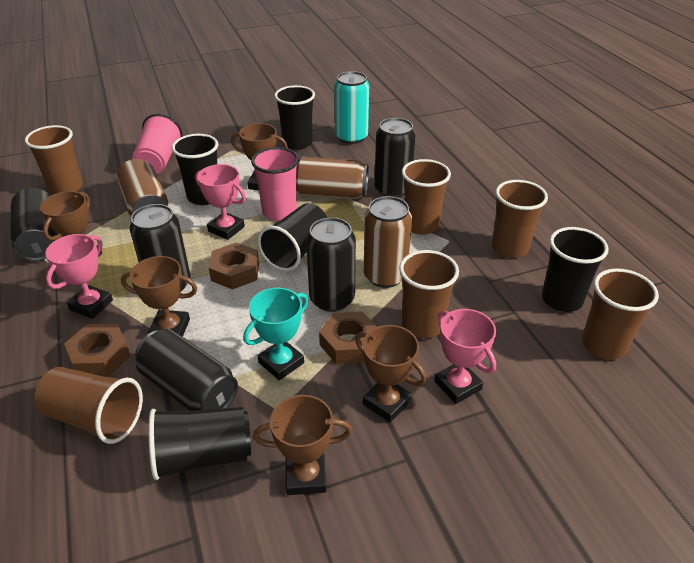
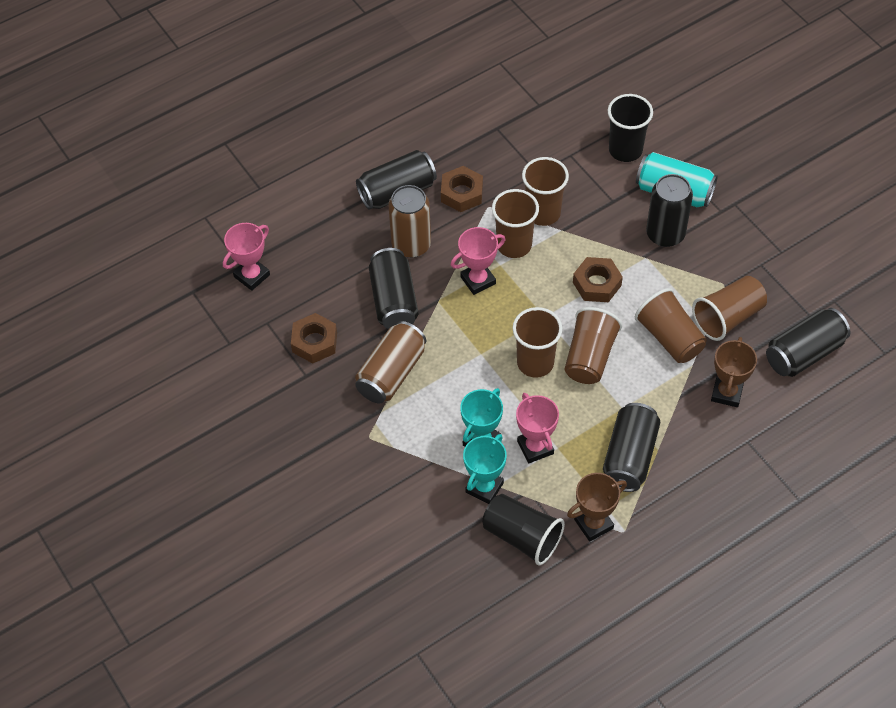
black cup: [149,407,251,480] [172,134,218,205] [258,203,327,271] [274,85,315,150] [542,227,609,312] = 5 -> [482,494,565,566] [608,94,653,162] = 2
brown can: [116,159,168,216] [296,157,369,199] [364,196,412,288] = 3 -> [355,321,426,404] [389,185,431,258] = 2
brown trophy: [40,191,102,257] [121,256,198,337] [231,123,288,190] [253,395,352,495] [355,325,427,422] = 5 -> [567,473,627,542] [711,337,757,407] = 2
pink cup: [132,114,182,174] [251,147,299,221] = 2 -> none = 0
turquoise trophy: [243,288,308,380] = 1 -> [460,388,503,447] [463,434,507,504] = 2

